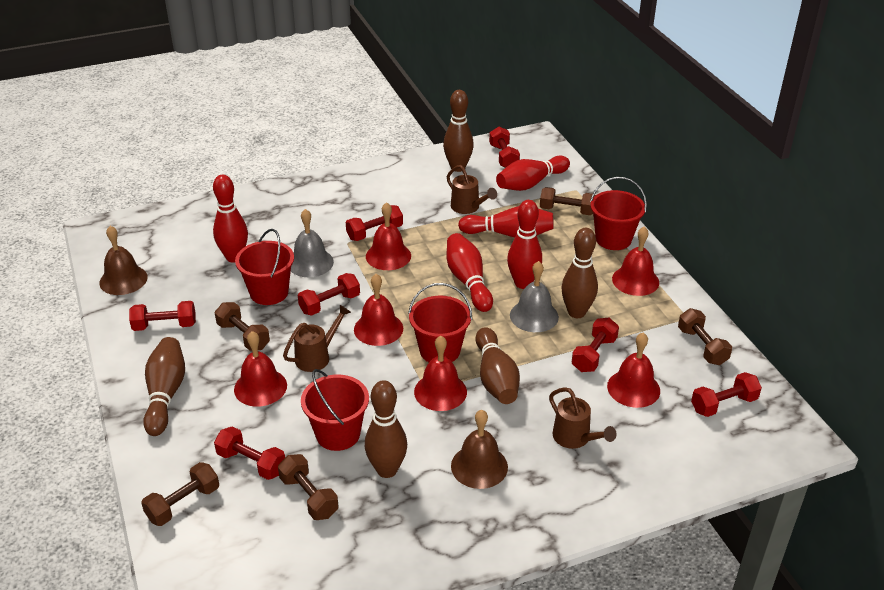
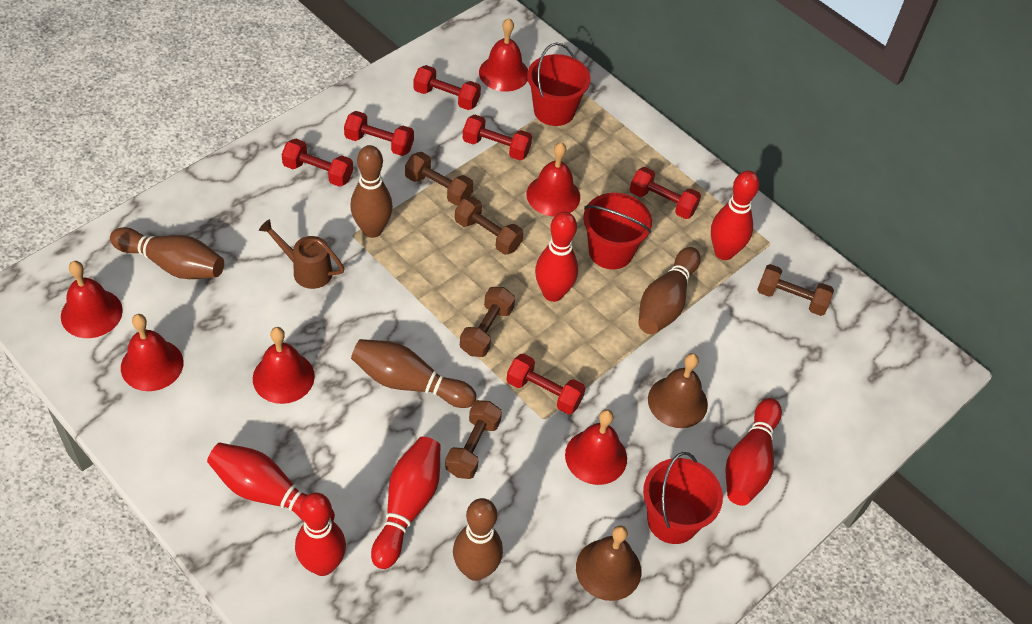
brown watering can: [283,305,351,372] [447,165,497,214] [549,387,617,449] = 3 -> [259,219,344,289] = 1
grey bell: [291,209,334,277] [510,261,559,332] = 2 -> none = 0
red bowling pin: [213,175,248,262] [447,233,493,312] [458,206,554,237] [496,156,570,191] [507,200,542,289] = 5 -> [207,443,335,521] [295,493,346,576] [371,437,441,569] [535,211,578,302] [711,170,759,260] [726,398,782,506] = 6
red bucket: [235,229,294,305] [301,369,369,451] [408,283,472,362] [590,177,647,250] = 4 -> [527,43,591,126] [583,193,652,269] [643,452,723,544] = 3
red dumbbell: [129,301,196,331] [214,426,285,480] [298,273,360,316] [346,205,403,241] [489,127,520,168] [572,318,619,372] [691,372,762,417] = 7 -> [281,139,353,187] [344,111,414,156] [414,65,481,110] [462,115,532,160] [506,353,586,415] [630,167,701,219] = 6

